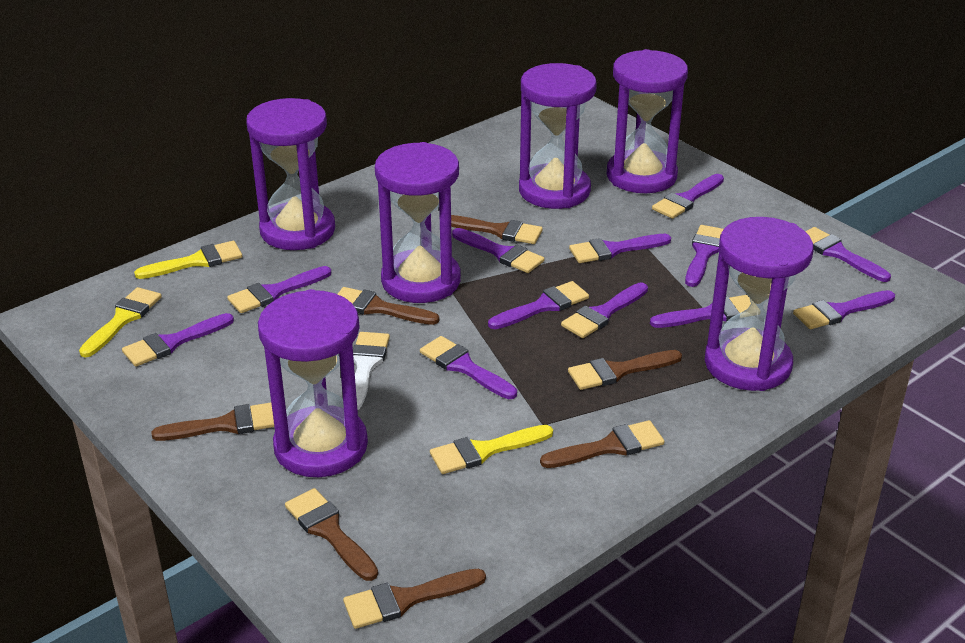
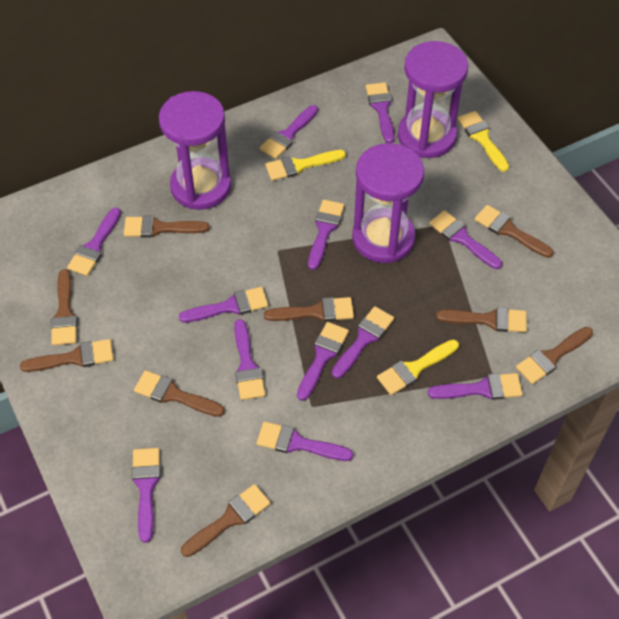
brown brush: [151,403,274,441] [285,488,378,581] [338,287,439,325] [343,569,486,629] [451,215,543,244] [540,420,664,468] [568,350,682,390] = 7 -> [20,339,114,372] [51,269,77,346] [124,216,210,238] [134,370,225,417] [181,484,271,557] [264,297,354,322] [436,307,527,332] [475,205,553,258] [516,327,593,384] = 9
purple hourglass: [246,98,335,250] [258,289,368,477] [375,142,461,303] [519,63,597,209] [607,49,688,193] [705,217,813,391] = 6 -> [159,91,231,210] [352,143,424,263] [398,41,468,158] = 3
white brush: [353,332,390,410] = 1 -> none = 0

